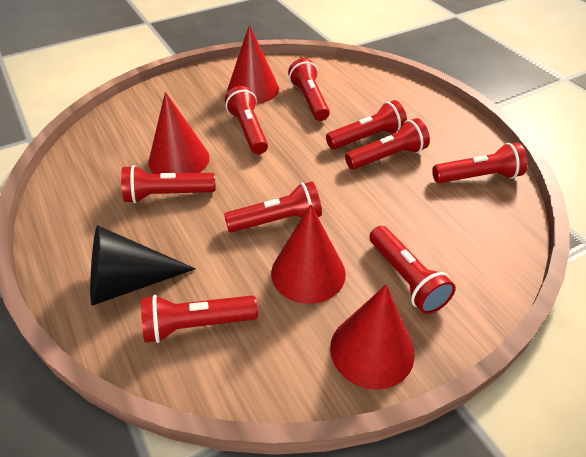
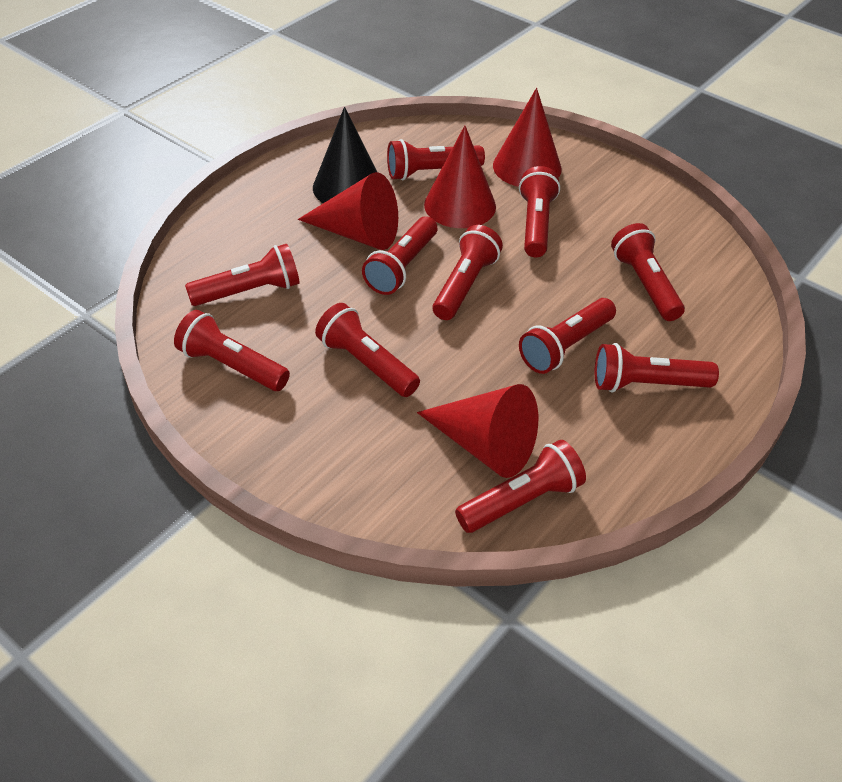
red flashlight: [121,165,216,203] [141,295,258,343] [224,181,322,233] [225,86,268,154] [288,58,330,121] [326,100,407,149] [345,118,430,170] [369,226,456,314] [432,143,527,183] = 9 -> [174,310,290,391] [185,244,300,306] [315,303,420,397] [362,216,437,295] [387,139,485,180] [433,225,503,320] [455,440,586,533] [519,166,560,258] [519,298,616,374] [595,343,719,393] [611,223,685,321] = 11

